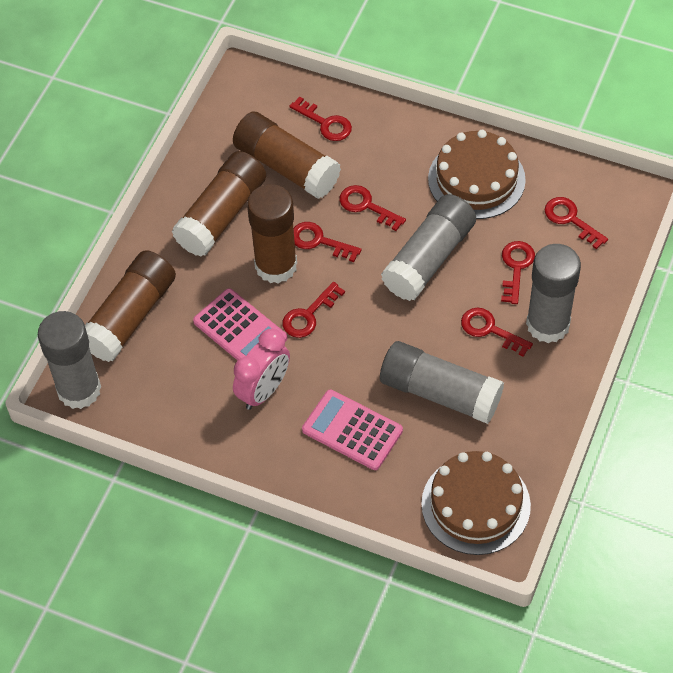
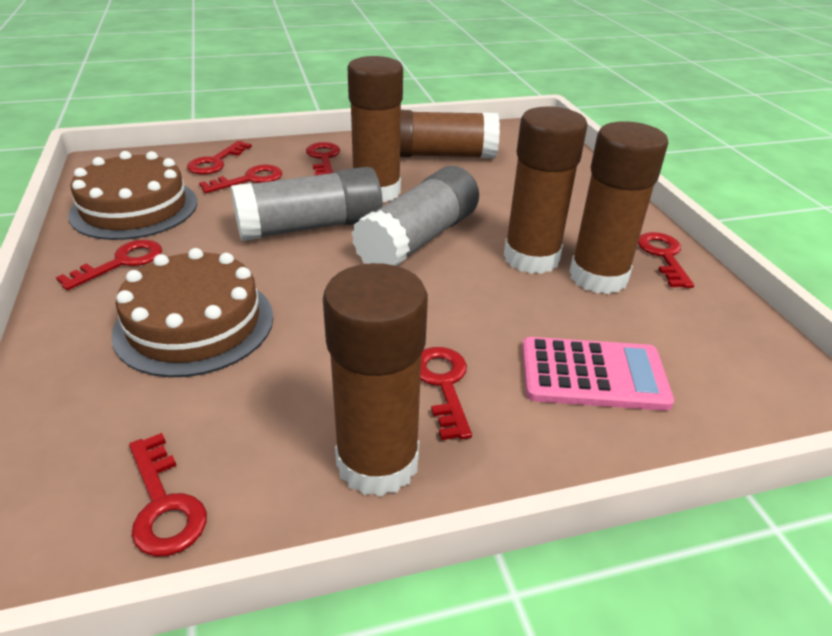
brown glue stick: [85,250,176,362] [172,151,266,257] [233,112,341,199] [247,184,297,284] = 4 -> [323,263,428,497] [348,56,403,203] [400,110,500,158] [504,106,587,274] [569,121,668,294] = 5
grey glue stick: [38,311,101,409] [380,341,504,424] [381,194,476,301] [526,244,581,343] = 4 -> [231,167,383,241] [352,166,479,266] = 2
pink calculator: [193,288,287,360] [302,390,403,470] = 2 -> [522,337,674,411] = 1
pink clock: [233,329,290,410] = 1 -> none = 0

